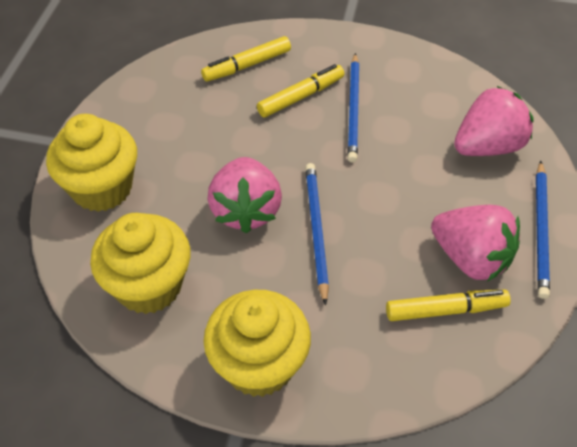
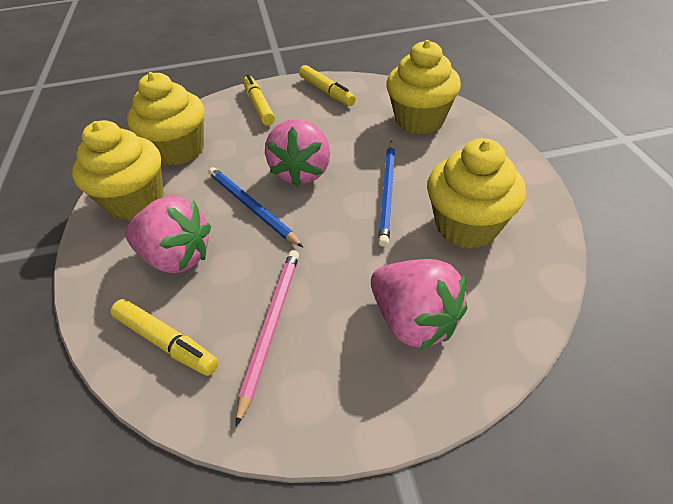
blue pencil: [305,163,329,306] [347,53,359,163] [536,161,550,299] = 3 -> [208,167,303,247] [378,140,395,247] = 2
pink pencil: none = 0 -> [236,250,299,426] = 1
yellow cupcake: [46,114,137,212] [90,213,191,314] [203,290,311,397] = 3 -> [72,120,164,220] [127,72,204,165] [386,40,461,134] [427,138,526,249] = 4

